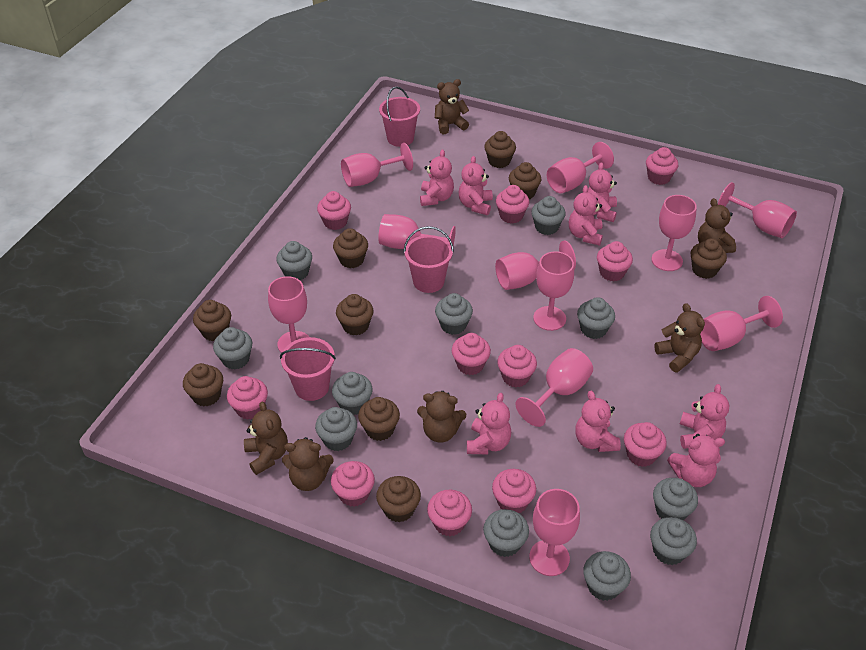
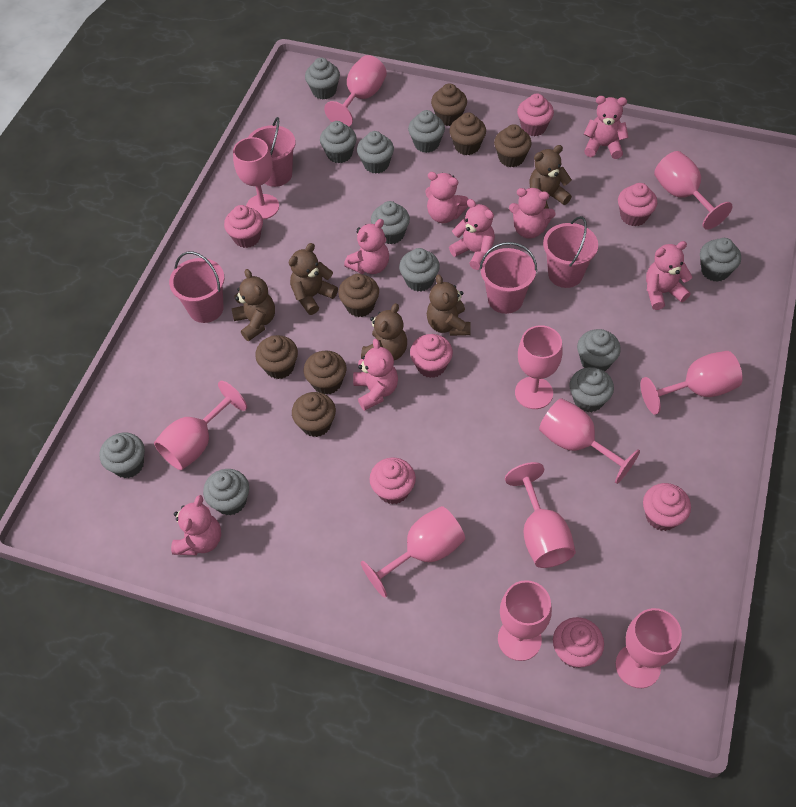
brown cupcake: [183,363,223,407] [193,300,231,341] [333,228,368,268] [336,294,374,335] [358,397,400,441] [376,476,421,522] [484,131,516,168] [509,162,542,199] [691,238,727,279] = 9 -> [255,335,298,379] [292,392,336,437] [304,351,346,395] [338,274,379,317] [431,83,467,126] [449,112,486,155] [494,124,532,167] = 7
brown teddy bear: [244,402,288,475] [282,437,333,491] [417,391,466,443] [435,79,469,134] [654,303,705,373] [698,198,736,253] = 6 -> [232,269,275,341] [289,243,338,315] [361,303,407,360] [427,274,471,336] [530,145,572,209] = 5
pink bucket: [280,337,336,401] [379,87,420,147] [403,226,454,293] = 3 -> [169,251,224,323] [248,117,296,187] [479,242,537,314] [543,216,598,288] = 4
pink cupcake: [227,376,268,420] [317,191,351,230] [331,461,375,507] [427,490,472,536] [452,333,491,375] [492,469,536,513] [496,185,529,224] [497,345,537,387] [597,241,633,282] [624,422,667,467] [646,147,678,185] = 11 -> [224,205,263,248] [370,457,416,504] [410,334,453,378] [517,94,554,136] [553,617,604,668] [618,183,657,226] [643,483,691,531] = 7

